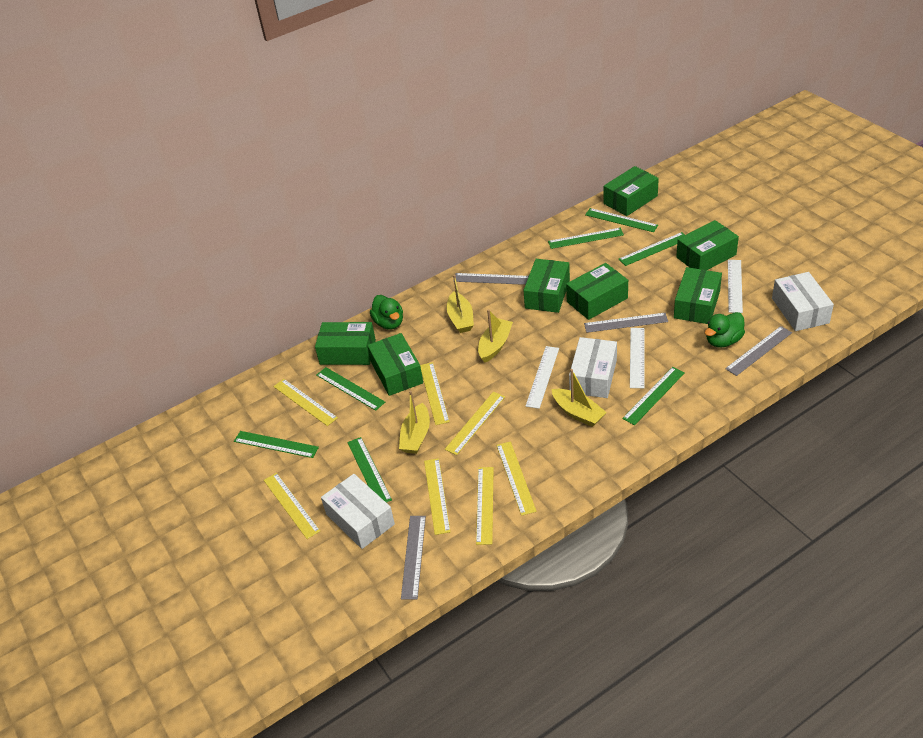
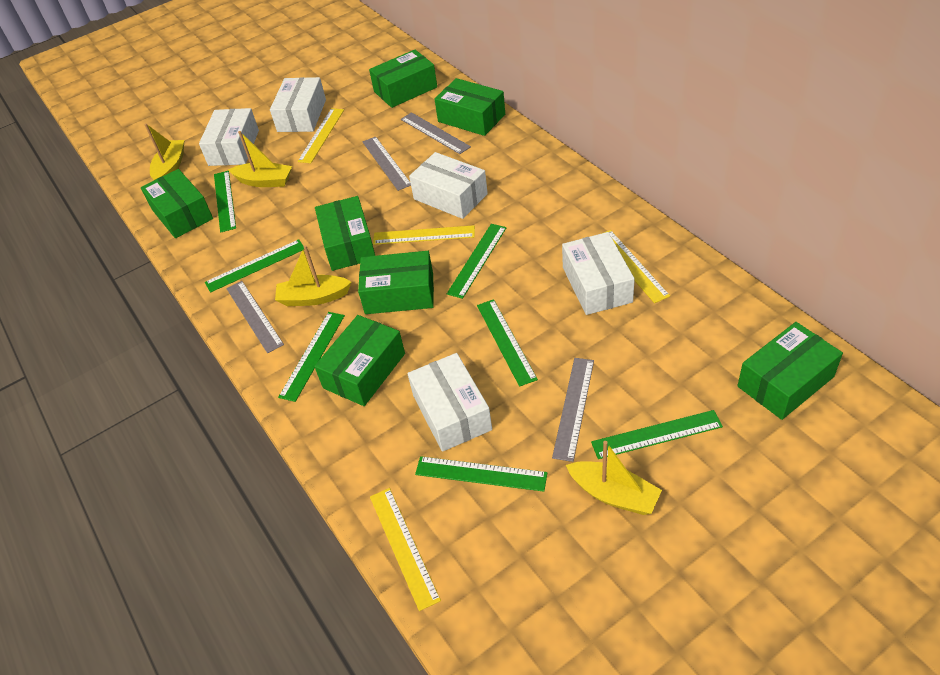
green duck: [370,295,403,329] [705,312,745,348] = 2 -> none = 0
white box: [321,474,395,549] [569,337,617,398] [772,272,834,331] = 3 -> [199,108,259,166] [270,77,326,132] [407,353,492,452] [409,152,488,219] [562,232,635,315] = 5
white ruler: [526,346,559,409] [630,328,645,388] [728,260,743,313] = 3 -> none = 0
yellow ruler: [264,473,320,539] [273,379,338,426] [420,362,450,425] [424,458,451,535] [445,392,505,455] [476,467,494,545] [496,441,537,516] = 7 -> [297,108,344,163] [370,488,441,611] [373,225,475,245] [601,230,670,303] = 4

